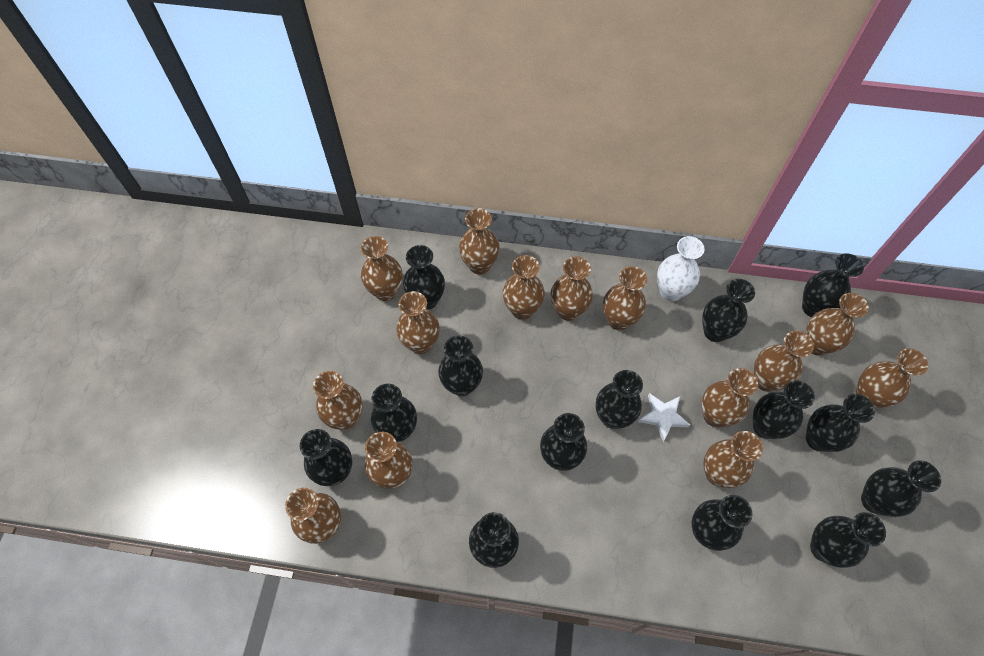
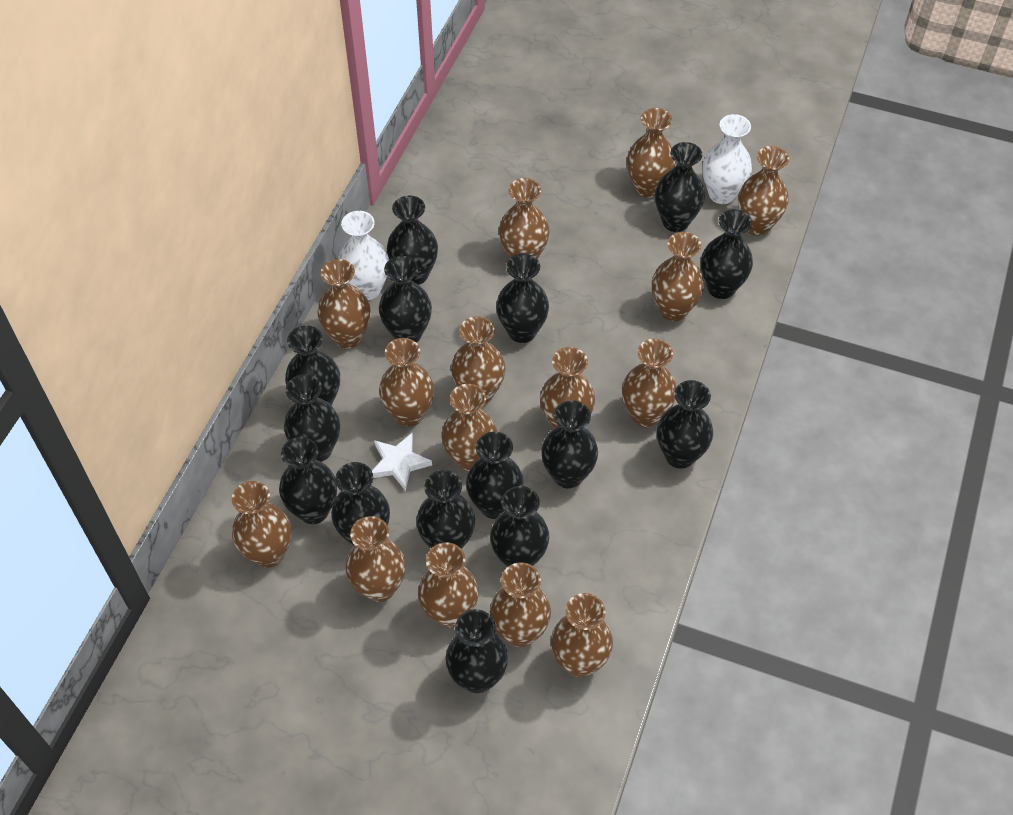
black vase: [300,429,352,486] [371,384,417,442] [403,245,445,310] [438,335,483,396] [469,512,519,568] [540,413,587,471] [596,370,643,429] [692,495,752,551] [702,279,755,342] [753,380,815,439] [802,253,864,317] [806,394,875,452] [810,512,886,568] [861,460,941,517] = 14 -> [279,437,337,524] [284,374,340,462] [285,325,340,405] [331,462,390,545] [379,256,432,343] [387,196,438,285] [416,470,475,549] [445,609,508,693] [466,432,524,519] [490,486,549,567] [496,253,549,343] [541,401,598,489] [655,142,705,232] [657,380,713,469] [701,209,753,299] = 15
brown vase: [285,488,341,544] [313,371,363,430] [361,236,403,301] [365,432,412,489] [396,291,440,354] [459,208,500,275] [503,255,545,320] [551,256,593,321] [603,266,647,331] [701,368,758,427] [704,431,763,488] [754,331,814,392] [806,293,869,356] [855,348,928,408] = 14 -> [232,481,292,568] [317,259,371,349] [345,516,406,602] [379,338,434,427] [418,542,479,628] [441,384,498,472] [451,316,506,404] [490,562,551,648] [499,178,549,259] [540,347,595,429] [551,593,613,677] [622,339,677,428] [627,108,676,198] [652,232,704,321] [738,146,789,236] = 15
white vase: [657,236,705,302] = 1 -> [338,211,389,300] [703,114,752,204] = 2

